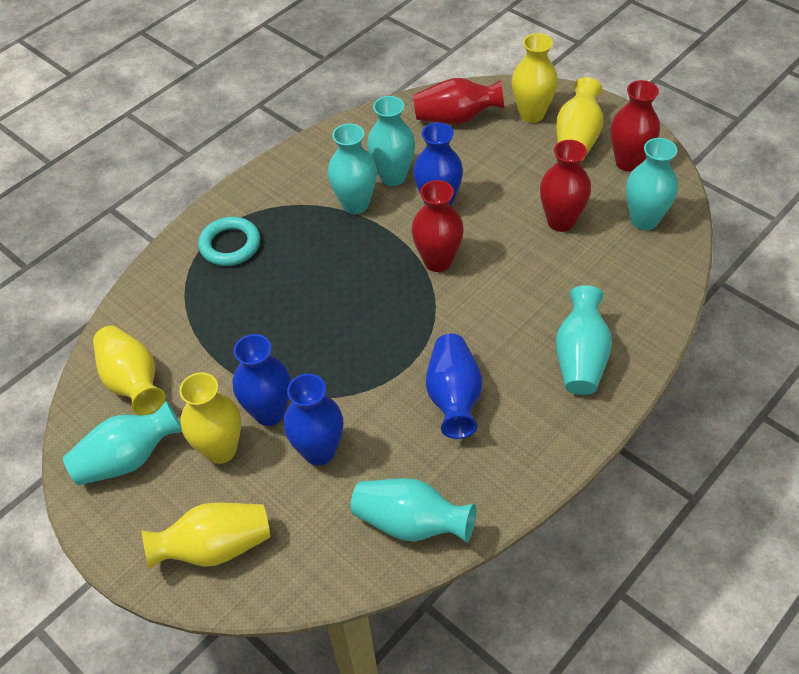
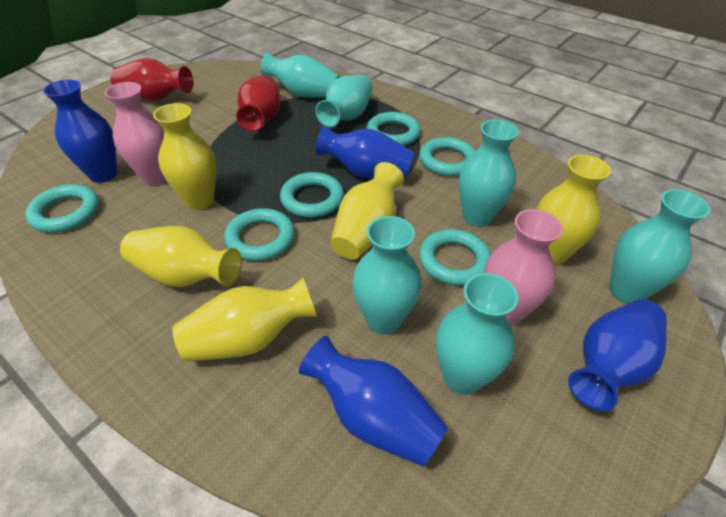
pink vase: none = 0 -> [105,82,166,185] [484,209,563,326] = 2
red vase: [412,180,464,272] [413,78,504,124] [540,140,591,232] [611,80,660,172] = 4 -> [110,58,193,101] [236,75,281,131] = 2
turquoise ring: [198,217,260,266] = 1 -> [25,184,99,233] [224,208,294,261] [280,172,344,218] [367,112,421,146] [419,229,491,285] [420,137,475,176] = 6

